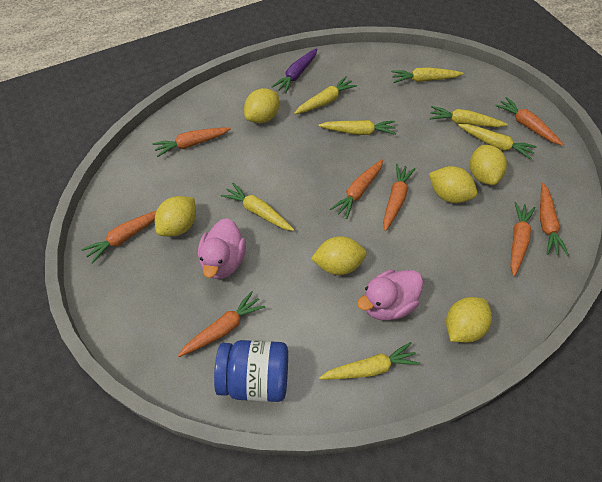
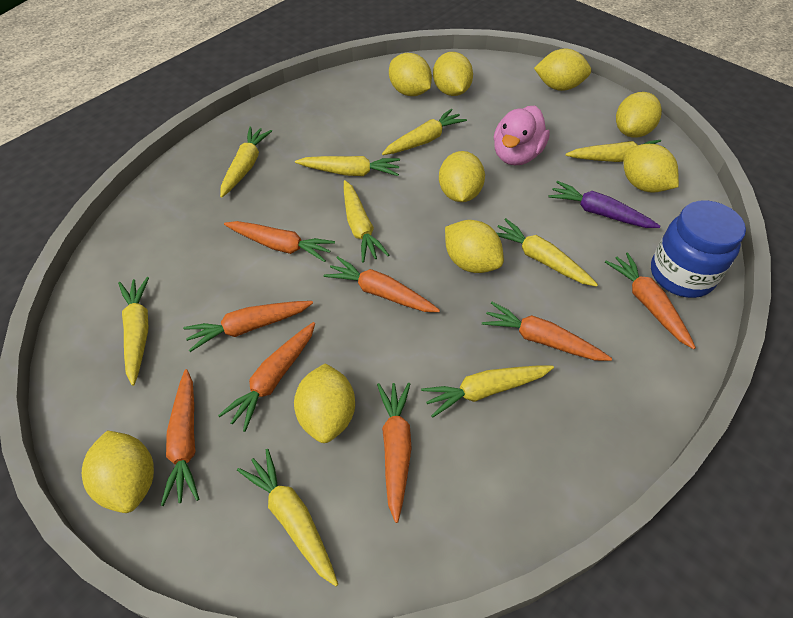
pink duck: [198,218,246,279] [357,269,423,321] = 2 -> [494,106,550,165] = 1
yellow carrot: [220,183,294,231] [294,76,357,114] [318,120,396,135] [319,342,420,380] [391,67,464,83] [430,106,508,127] [458,124,537,160] = 7 -> [118,277,149,386] [220,127,272,198] [237,449,338,586] [295,156,400,176] [344,180,389,263] [382,108,467,155] [421,365,554,418] [497,218,598,287] [565,140,661,162] = 9
yellow lemon: [155,196,196,237] [244,88,279,123] [311,236,367,275] [429,166,477,203] [446,297,492,343] [470,145,507,185] = 6 -> [82,430,154,513] [294,363,355,443] [389,53,432,96] [433,52,473,96] [439,151,485,202] [445,220,504,273] [534,49,591,91] [616,92,662,138] [624,144,679,193] = 9

